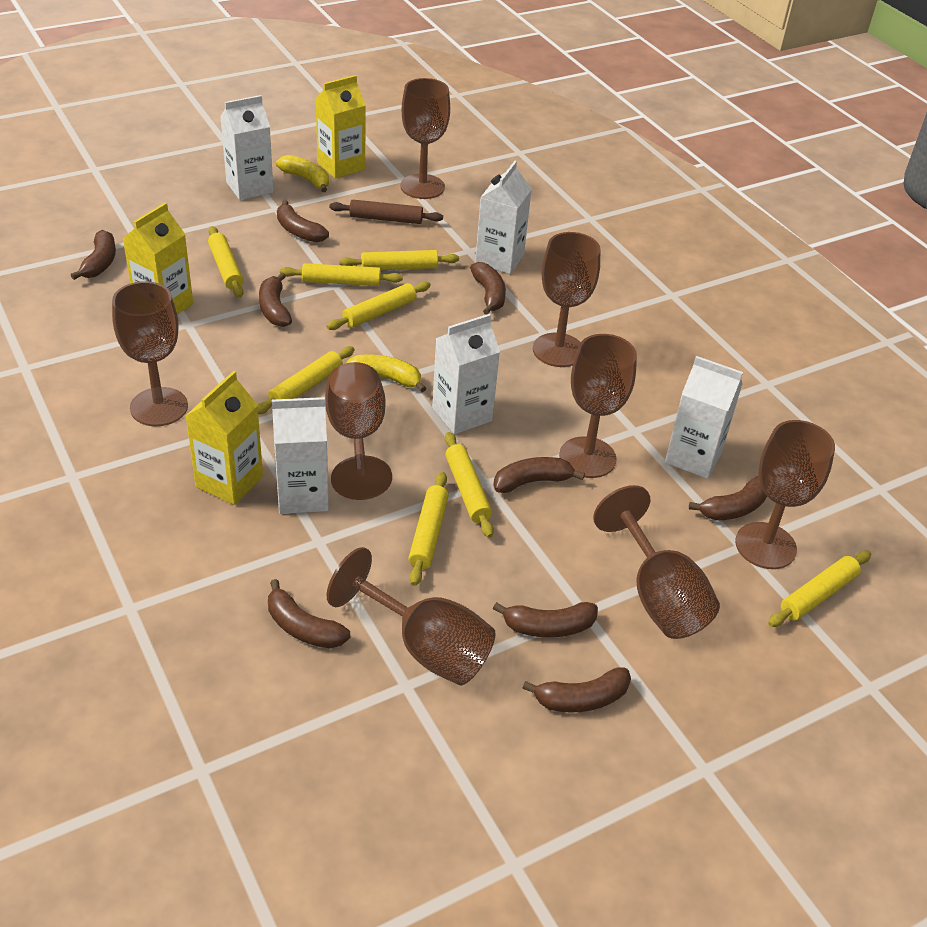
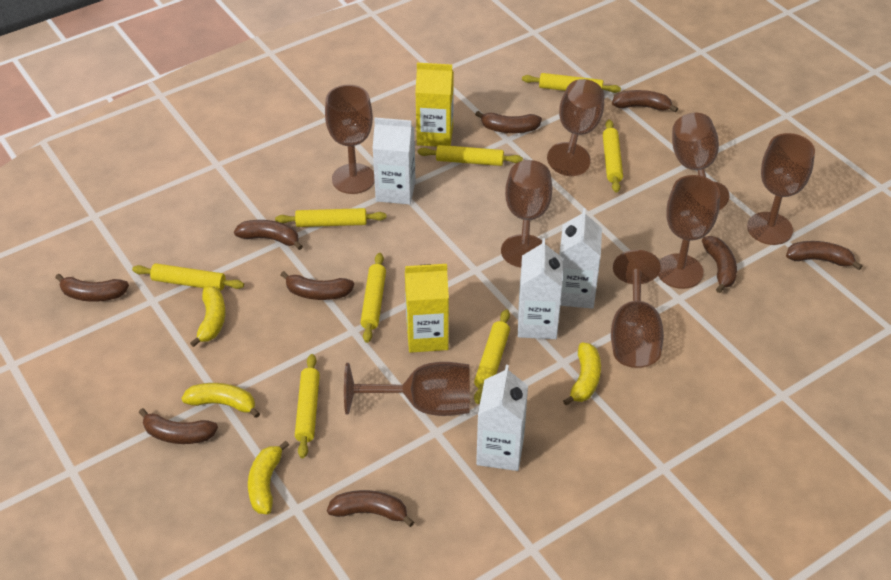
brown rolling pin: [329,200,443,224] = 1 -> none = 0
white carton: [220,95,274,200] [272,397,329,514] [432,314,500,434] [475,161,532,274] [665,356,743,479] = 5 -> [372,118,416,204] [476,365,528,471] [518,238,562,339] [559,208,602,309] = 4
yellow banana: [276,155,329,192] [346,355,426,392] = 2 -> [181,383,260,418] [190,286,226,347] [248,441,289,514] [563,343,601,405] = 4
yellow carton: [122,202,193,315] [186,371,263,505] [316,75,366,179] = 3 -> [405,264,449,353] [415,63,454,147] = 2

